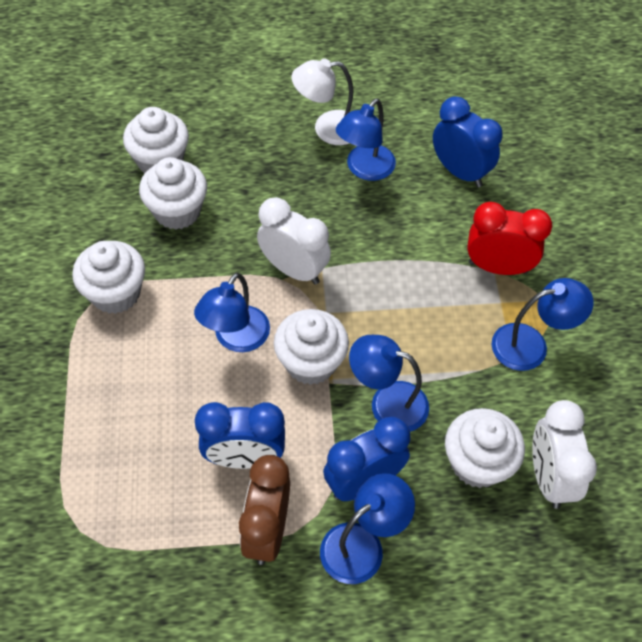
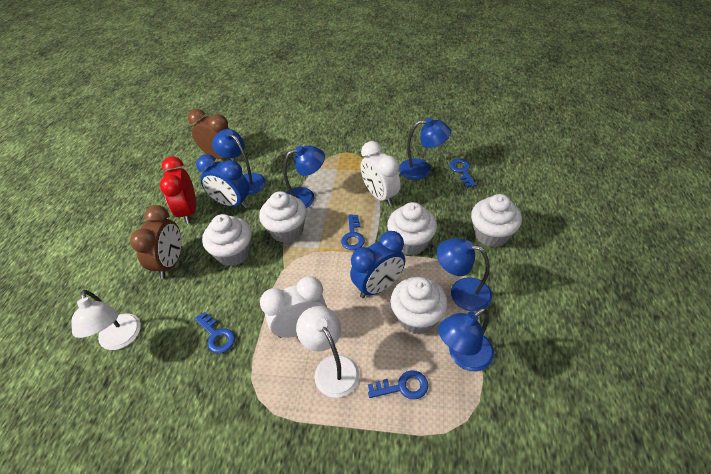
blue clock: [195,402,285,469] [323,417,410,501] [433,96,503,187] = 3 -> [196,154,250,208] [350,231,405,298] = 2
blue key: none = 0 -> [195,312,235,353] [341,214,365,250] [368,370,428,399] [449,158,476,187] = 4
brown clock: [239,455,290,565] = 1 -> [130,205,181,279] [188,109,234,160] = 2
white lamp: [292,58,354,145] = 1 -> [71,290,141,350] [296,306,360,398] = 2

